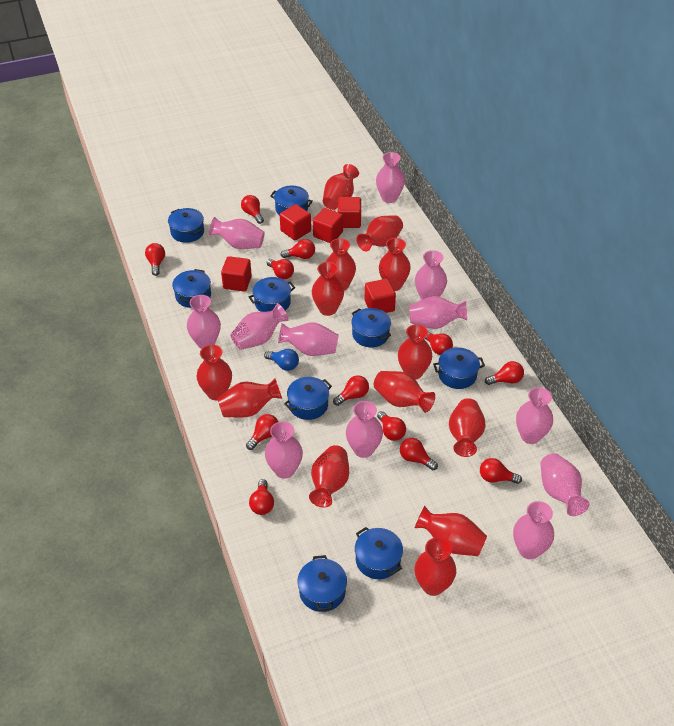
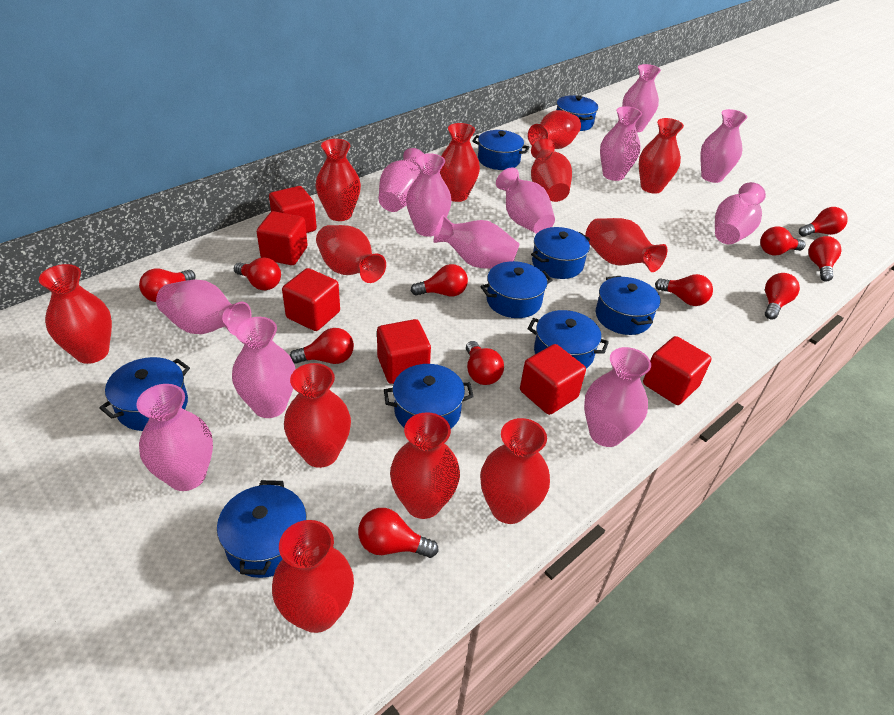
blue light bulb: [264,349,299,371] = 1 -> none = 0
red cube: [221,256,252,291] [280,204,311,240] [313,208,343,243] [338,197,361,228] [365,279,396,313] = 5 -> [257,211,308,265] [269,186,317,233] [282,268,340,331] [377,319,431,384] [520,344,586,415] [643,336,712,405] = 6
red light bulb: [145,243,165,276] [241,195,264,224] [246,414,278,450] [249,479,274,515] [267,259,294,279] [280,239,315,259] [333,375,369,406] [377,411,406,441] [400,438,438,470] [425,332,453,355] [480,458,522,484] [485,361,524,385] = 12 -> [139,268,195,302] [234,257,281,290] [290,328,354,364] [358,508,438,558] [411,264,468,297] [466,341,504,385] [655,274,713,306] [760,226,806,256] [765,273,800,320] [799,207,848,237] [808,236,842,282] = 11
red vase: [197,345,232,400] [217,378,282,417] [309,445,349,508] [312,262,344,316] [323,164,359,210] [326,238,356,291] [356,215,403,251] [374,371,435,413] [379,238,411,291] [398,324,432,380] [414,537,456,596] [415,505,487,556] [449,398,486,457] = 13 -> [39,264,112,364] [272,520,354,633] [284,363,351,468] [316,139,361,221] [316,225,386,283] [390,412,460,519] [440,123,480,202] [480,418,550,524] [528,110,581,149] [531,139,572,202] [585,218,667,272] [639,118,684,193] = 12

